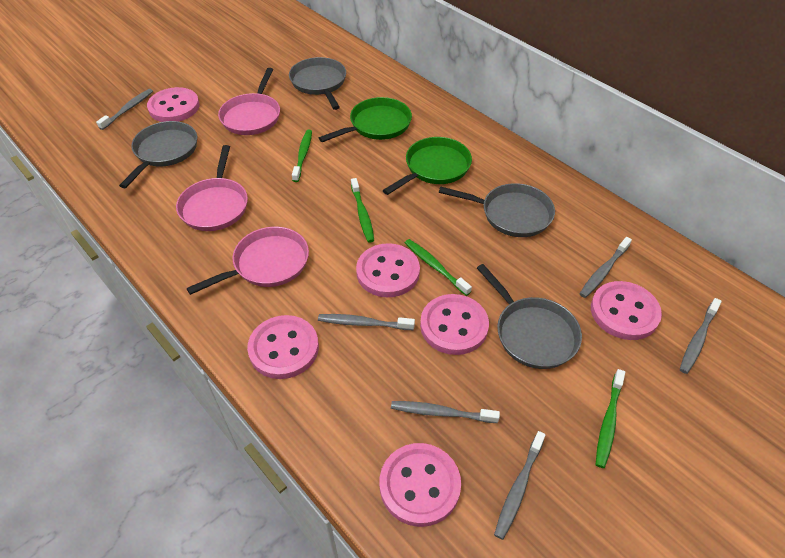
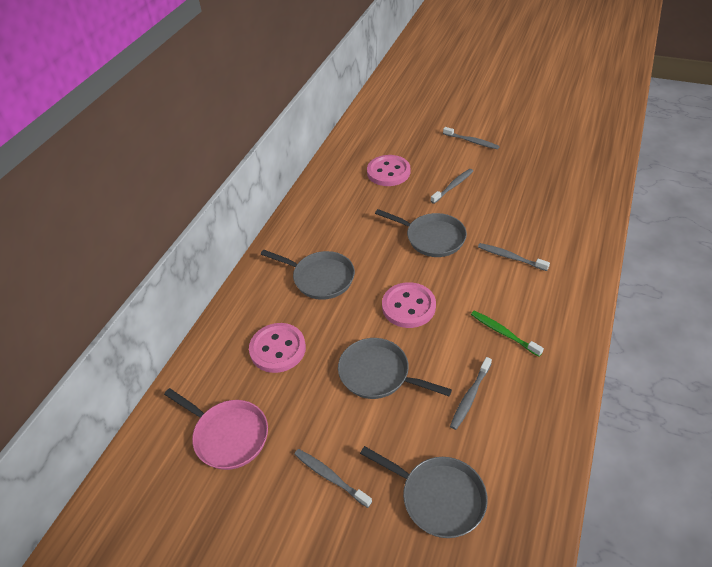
green pan: [319,97,412,142] [382,137,472,195] = 2 -> none = 0
green toothbrush: [292,129,312,182] [351,178,374,243] [405,239,472,296] [596,369,625,468] = 4 -> [471,311,544,357] = 1
grey toothbrush: [96,89,153,130] [318,314,415,330] [391,401,500,423] [494,431,546,540] [579,237,632,298] [680,298,722,374] = 6 -> [294,449,372,508] [431,169,473,204] [443,127,500,149] [450,357,492,430] [478,243,550,271] = 5
pink button: [147,87,199,122] [247,315,319,379] [356,243,420,297] [380,443,461,527] [420,294,489,355] [591,281,662,340] = 6 -> [249,323,306,373] [367,155,410,186] [382,282,436,328] = 3
pink pan: [176,145,248,231] [187,227,309,295] [218,68,280,135] = 3 -> [164,388,268,470] = 1

